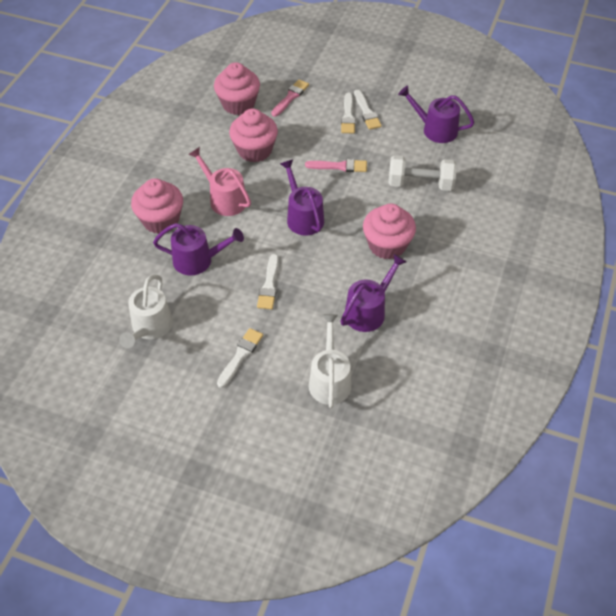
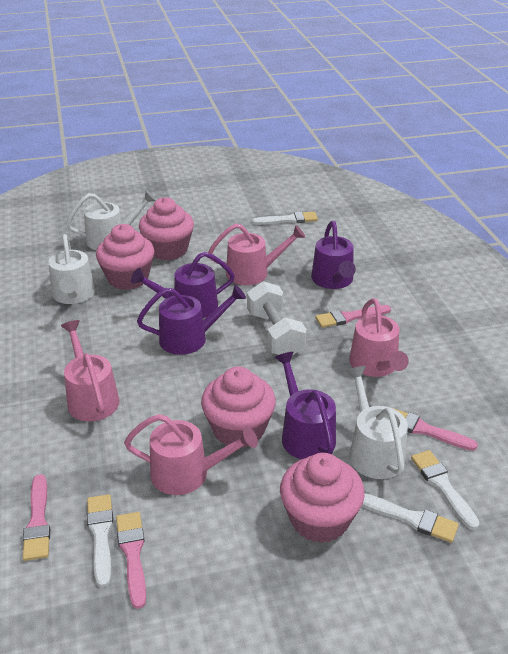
pink brush: [271,79,309,117] [305,159,367,172] = 2 -> [23,474,50,561] [116,512,146,609] [315,305,391,328] [393,408,478,451] = 4
pink watering can: [188,147,251,216] = 1 -> [61,320,119,422] [124,414,258,495] [208,224,306,285] [349,298,409,377] = 4
white watering can: [119,275,173,348] [309,314,352,408] = 2 -> [48,234,95,304] [66,190,156,250] [346,366,408,479] = 3

